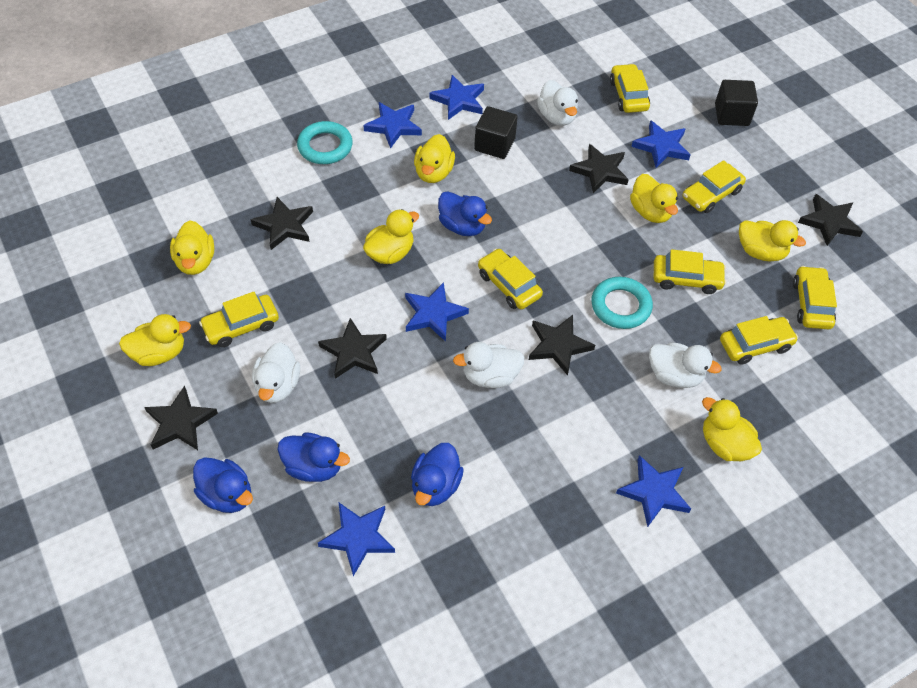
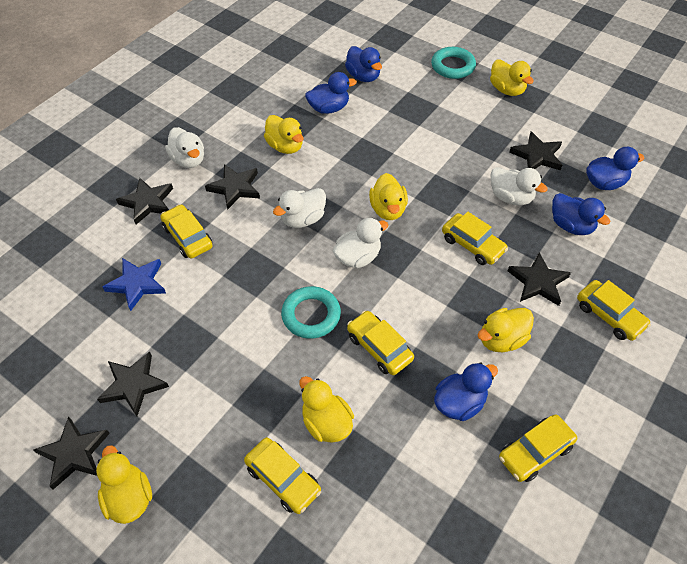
black cube: [474,106,517,159] [715,80,758,126] = 2 -> none = 0
blue duck: [193,457,253,513] [278,432,350,482] [411,443,464,506] [438,191,492,236] = 4 -> [305,72,357,114] [345,46,382,82] [434,362,498,421] [552,193,610,235] [586,147,645,190] = 5
blue star: [318,503,395,576] [363,102,422,149] [405,282,469,342] [429,75,484,120] [616,455,691,527] [631,120,690,168] = 6 -> [103,258,166,311] = 1
yellow car: [199,292,279,347] [478,249,543,309] [610,64,650,113] [654,249,726,294] [683,160,746,213] [720,316,798,365] [793,266,837,329] = 7 -> [160,204,213,259] [244,437,321,514] [347,311,414,375] [442,212,508,265] [499,414,577,482] [577,280,651,341] = 6
yellow duck: [119,314,191,366] [170,220,214,275] [363,209,419,264] [414,134,455,183] [630,174,678,223] [702,397,762,461] [739,220,806,262] = 7 -> [96,445,152,524] [264,115,304,154] [299,376,354,443] [369,173,408,220] [478,308,534,352] [490,59,534,96] = 6

